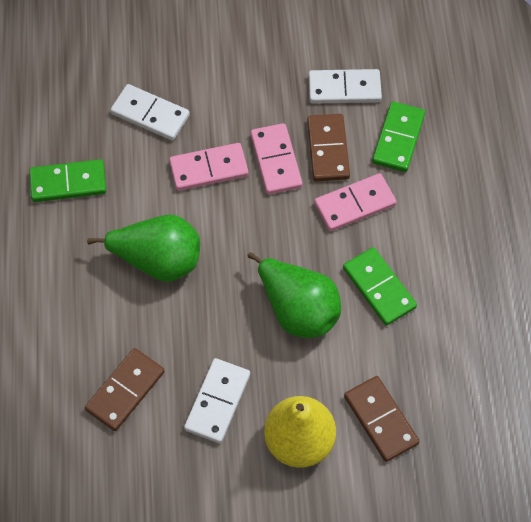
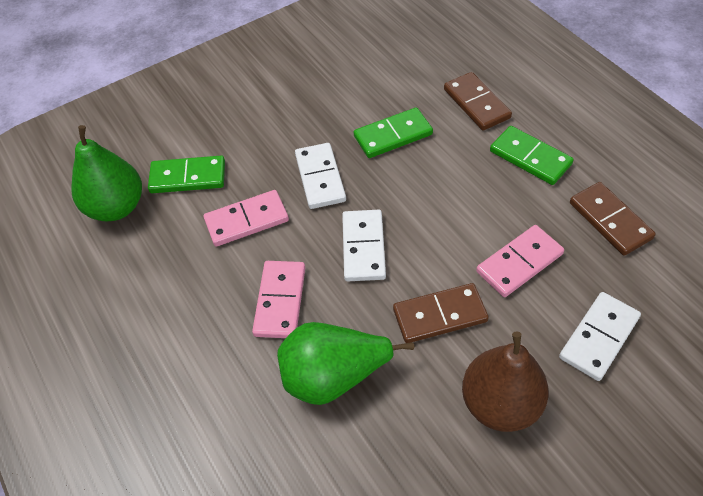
brown pear: none = 0 -> [462,332,549,432] = 1
yellow pear: [264,396,336,468] = 1 -> none = 0

